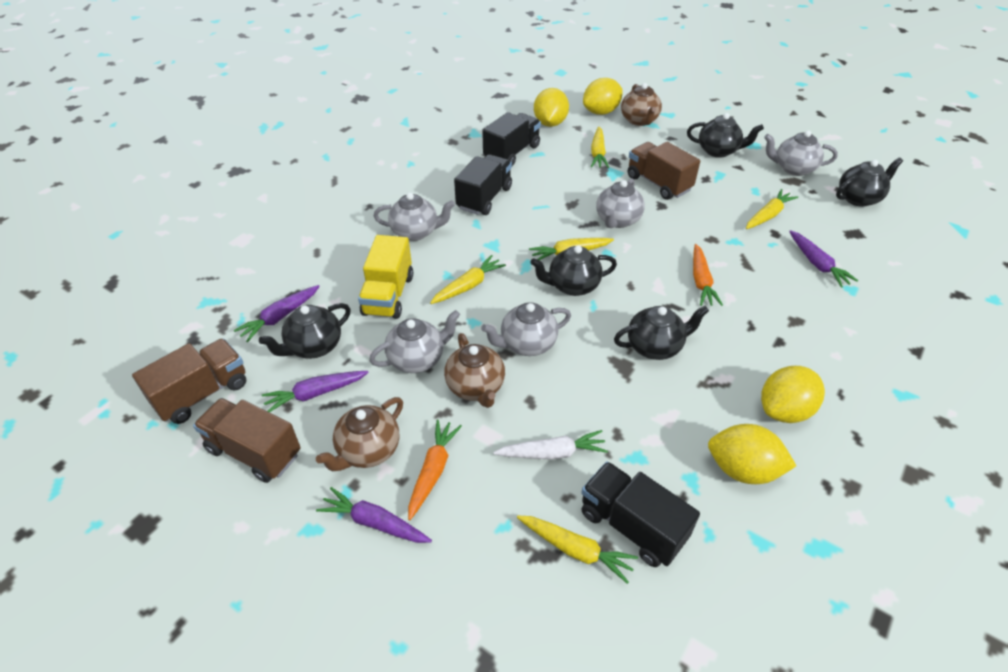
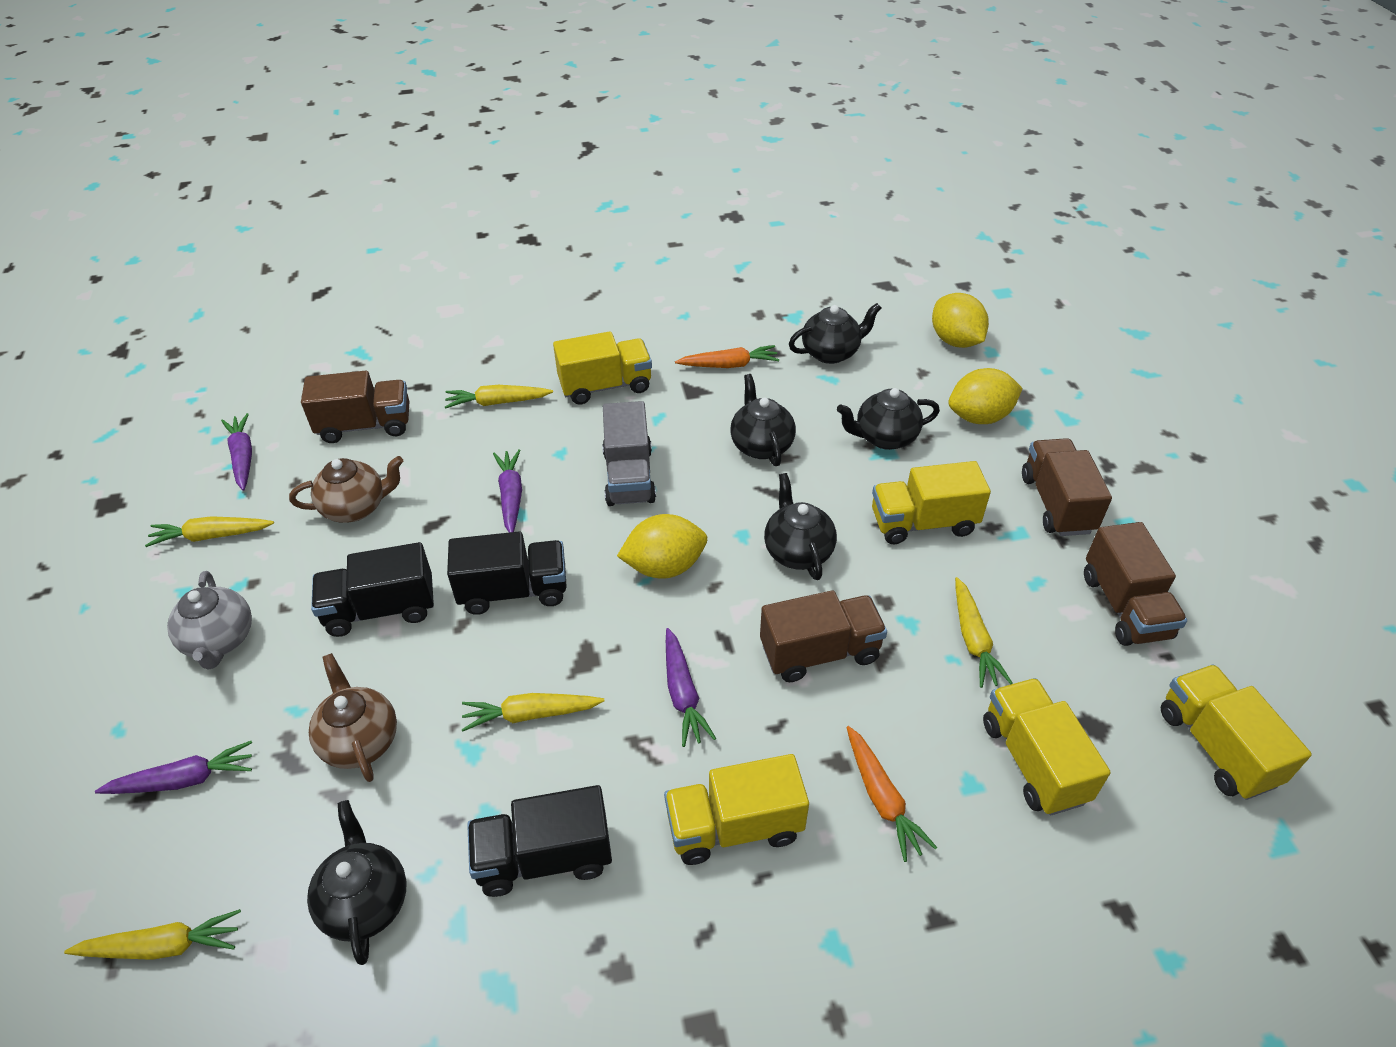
brown teapot: [316,397,403,471] [444,333,505,408] [621,83,662,126] = 3 -> [289,456,404,523] [309,653,397,782] = 2
brown truck: [132,338,246,424] [193,398,301,483] [628,142,700,200] = 3 -> [301,371,410,443] [760,590,887,682] [1022,438,1112,536] [1084,522,1187,646] = 4
grey teapot: [369,310,460,373] [374,193,455,241] [481,302,571,356] [596,178,645,228] [764,130,838,176] = 5 -> [167,571,252,670] = 1
grey truck: none = 0 -> [602,401,656,506] = 1
white carrot: [493,430,608,460] = 1 -> none = 0
yellow lemon: [534,88,569,127] [583,78,623,115] [708,424,796,484] [761,366,825,423] = 4 -> [617,514,707,579] [932,293,989,348] [948,368,1023,424] = 3
yellow truck: [358,235,413,319] = 1 -> [553,331,652,405] [664,754,809,865] [872,461,991,544] [983,678,1111,815] [1161,664,1312,800] = 5

